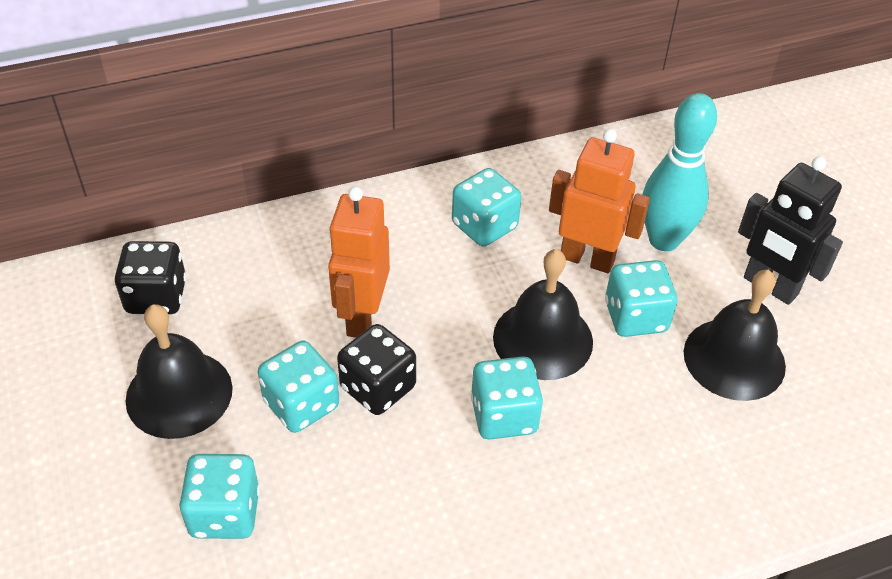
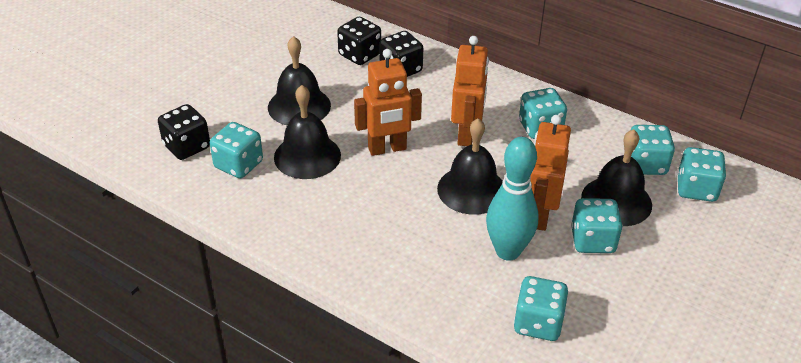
black bell: [125,304,233,439] [493,249,593,380] [684,270,786,401] = 3 -> [268,36,331,125] [274,85,341,179] [437,118,503,215] [581,129,652,226] = 4
black dice: [114,241,186,314] [337,324,416,415] = 2 -> [158,104,210,160] [337,17,381,65] [379,31,423,77] = 3
black robot: [738,156,843,305] = 1 -> none = 0
orange robot: [328,187,390,338] [549,129,650,273] = 2 -> [354,49,422,156] [451,36,489,146] [530,115,571,231] = 3
turquoise dice: [179,454,260,539] [258,341,339,433] [452,168,521,246] [471,357,543,439] [605,260,677,337] = 5 -> [210,122,263,178] [514,276,568,341] [519,88,567,139] [571,198,623,253] [631,125,675,175] [677,147,726,202] = 6

